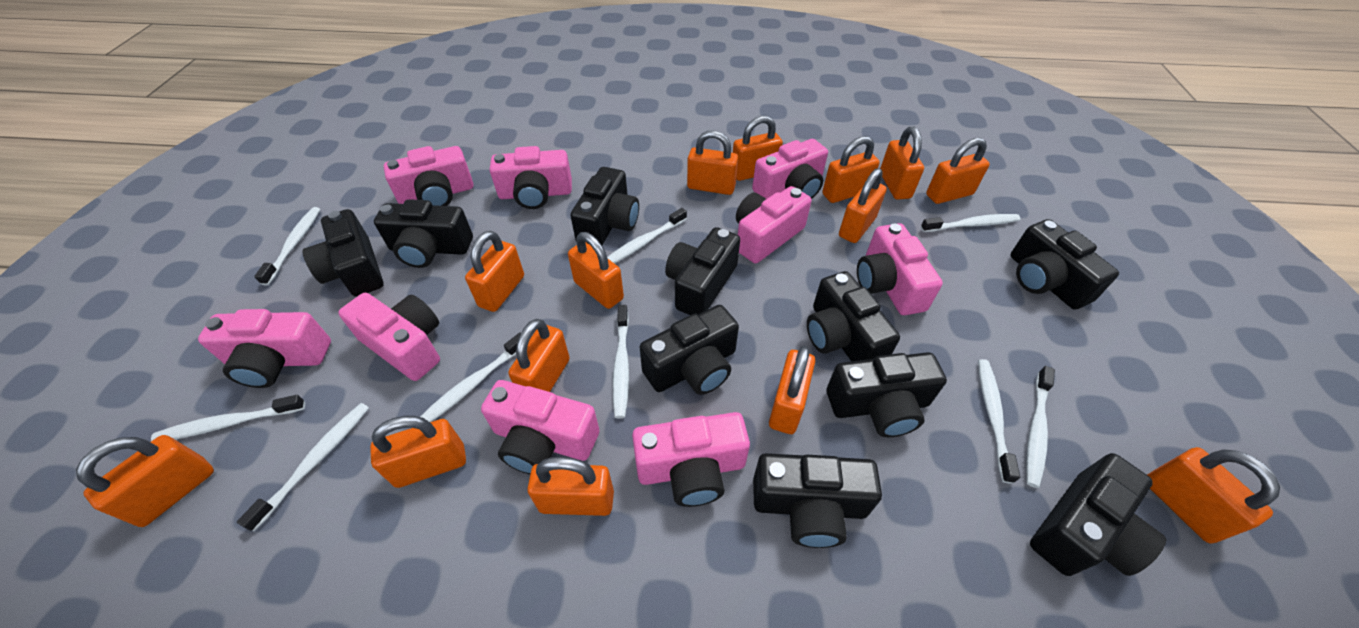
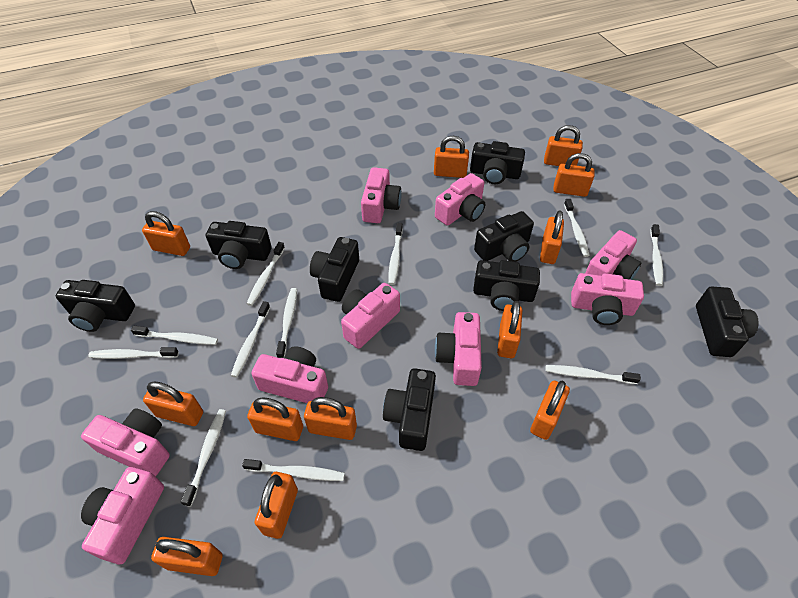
black camera: [302,209,384,297] [374,199,473,268] [570,167,639,245] [640,305,739,395] [665,227,740,315] [753,453,882,548] [807,271,900,361] [826,352,947,437] [1011,219,1119,310] [1030,453,1166,576] = 10 -> [56,280,135,332] [206,221,272,269] [310,237,359,302] [383,368,436,451] [470,141,525,184] [473,260,540,311] [474,211,534,262] [696,287,759,357] = 8
orange padlock: [76,435,214,527] [370,416,466,488] [465,231,524,312] [508,319,570,392] [527,457,614,516] [568,232,624,309] [687,130,738,195] [733,116,783,181] [769,346,815,434] [822,136,880,203] [839,168,887,243] [880,127,924,200] [926,138,990,204] [1147,447,1280,543] = 14 -> [142,211,190,256] [143,381,203,426] [151,537,223,576] [247,397,303,441] [255,472,298,539] [304,397,357,440] [434,136,469,178] [497,301,522,358] [530,381,570,440] [540,210,564,264] [544,125,583,166] [553,153,594,197] = 12
white toothbrush: [151,395,305,441] [237,403,369,531] [254,207,320,285] [420,332,521,422] [607,208,687,264] [613,305,629,419] [921,214,1021,232] [978,359,1020,483] [1026,366,1055,488] = 9 -> [88,347,179,359] [131,326,218,345] [181,409,226,507] [231,301,270,378] [242,459,345,481] [247,242,285,306] [276,288,297,358] [389,223,403,285] [545,365,641,384] [564,199,590,257] [650,224,663,286] = 11

